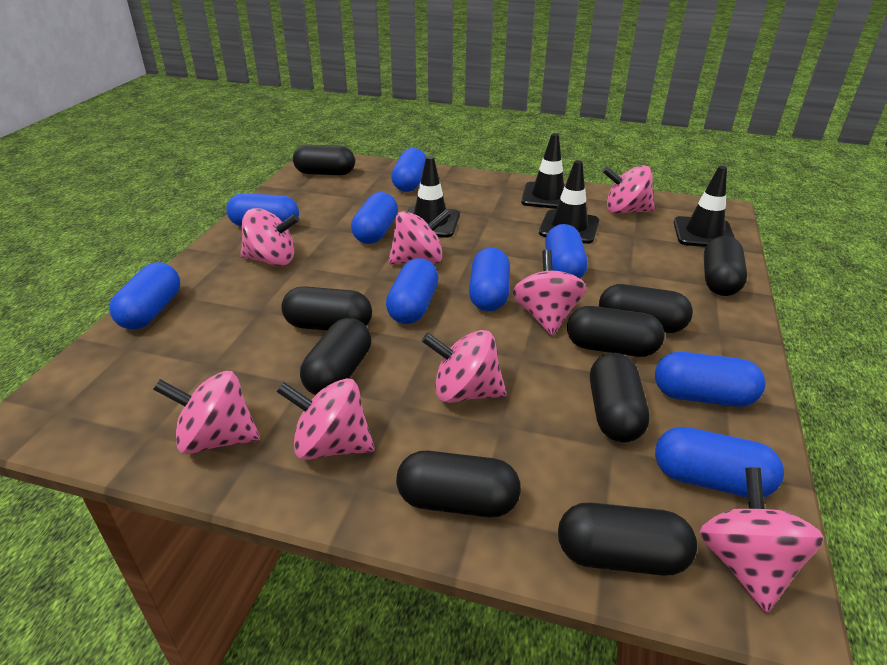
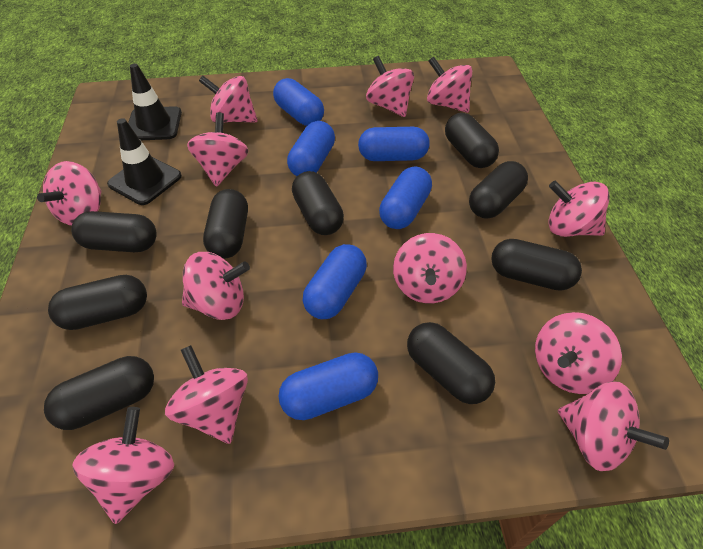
black traffic cone: [407,156,460,238] [521,133,565,209] [539,160,599,244] [673,166,735,247] = 4 -> [107,118,182,205] [128,63,182,140] = 2
blue capsule: [109,262,180,330] [226,193,299,227] [351,192,398,244] [386,258,438,324] [391,148,426,192] [469,247,510,311] [545,224,587,278] [655,352,766,407] [655,427,784,497] = 9 -> [273,78,324,126] [278,352,378,420] [287,121,335,176] [303,244,367,319] [358,127,430,161] [379,166,432,229] = 6
pink spinning top: [153,371,260,454] [240,208,299,266] [276,378,375,460] [388,210,451,265] [422,330,507,403] [513,250,586,336] [602,165,655,214] [699,468,824,613] = 8 -> [37,161,102,226] [73,407,174,524] [165,345,248,444] [182,252,250,320] [187,112,249,187] [199,75,257,123] [366,56,414,117] [393,233,467,303] [427,56,473,113] [535,312,622,394] [548,181,610,237] [558,381,669,471] = 12

